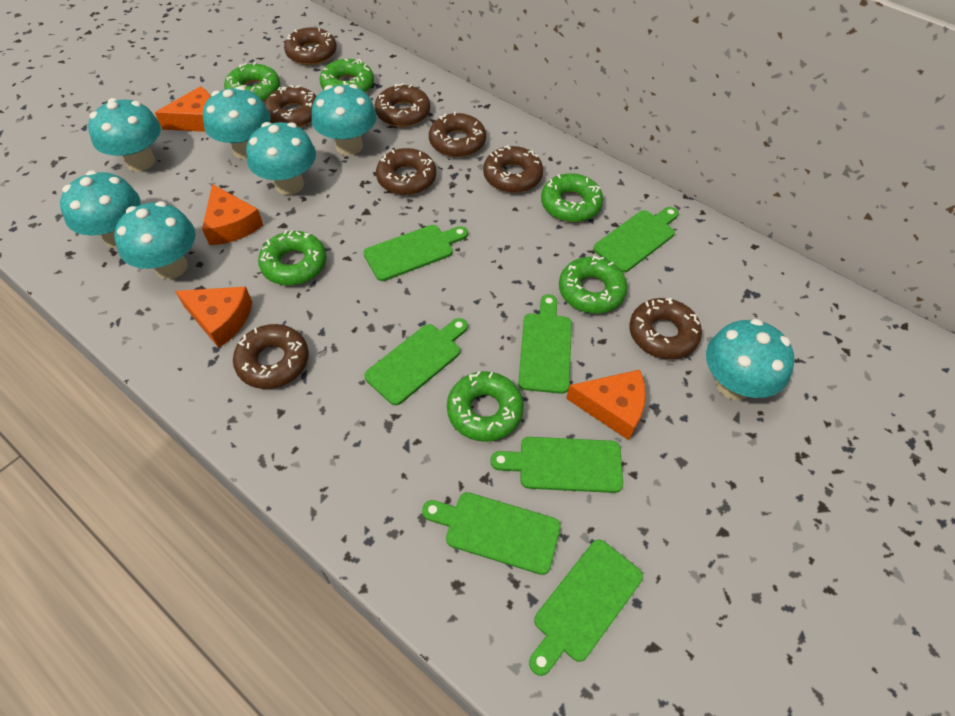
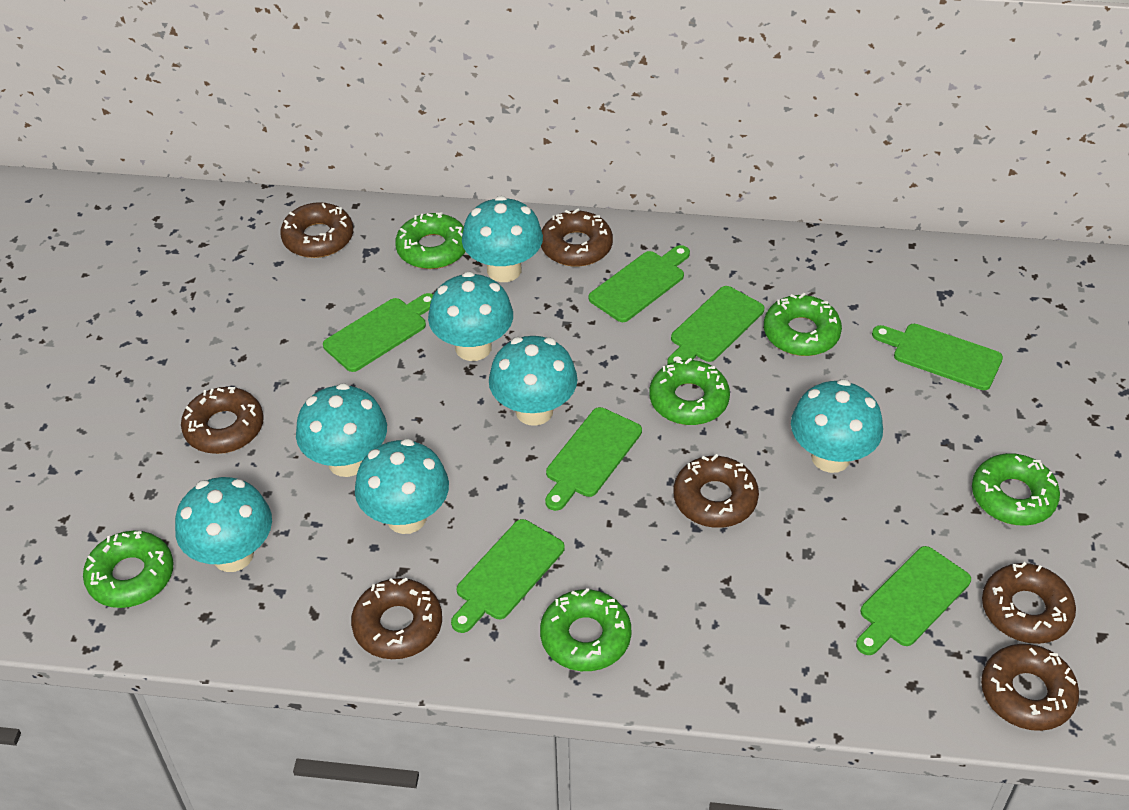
brown donut: [233,324,309,389] [264,85,317,127] [284,27,337,65] [374,83,430,127] [376,148,436,195] [429,112,486,157] [483,145,543,193] [629,298,702,359] = 8 -> [181,387,264,454] [280,202,353,258] [351,578,442,659] [541,208,613,267] [673,454,759,528] [981,644,1079,731] [982,562,1076,644] = 7
orange cheese: [155,86,211,132] [175,287,252,348] [202,184,263,245] [566,370,646,440] = 4 -> none = 0

